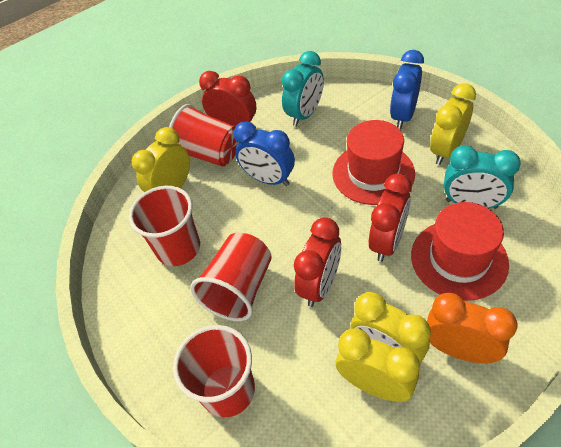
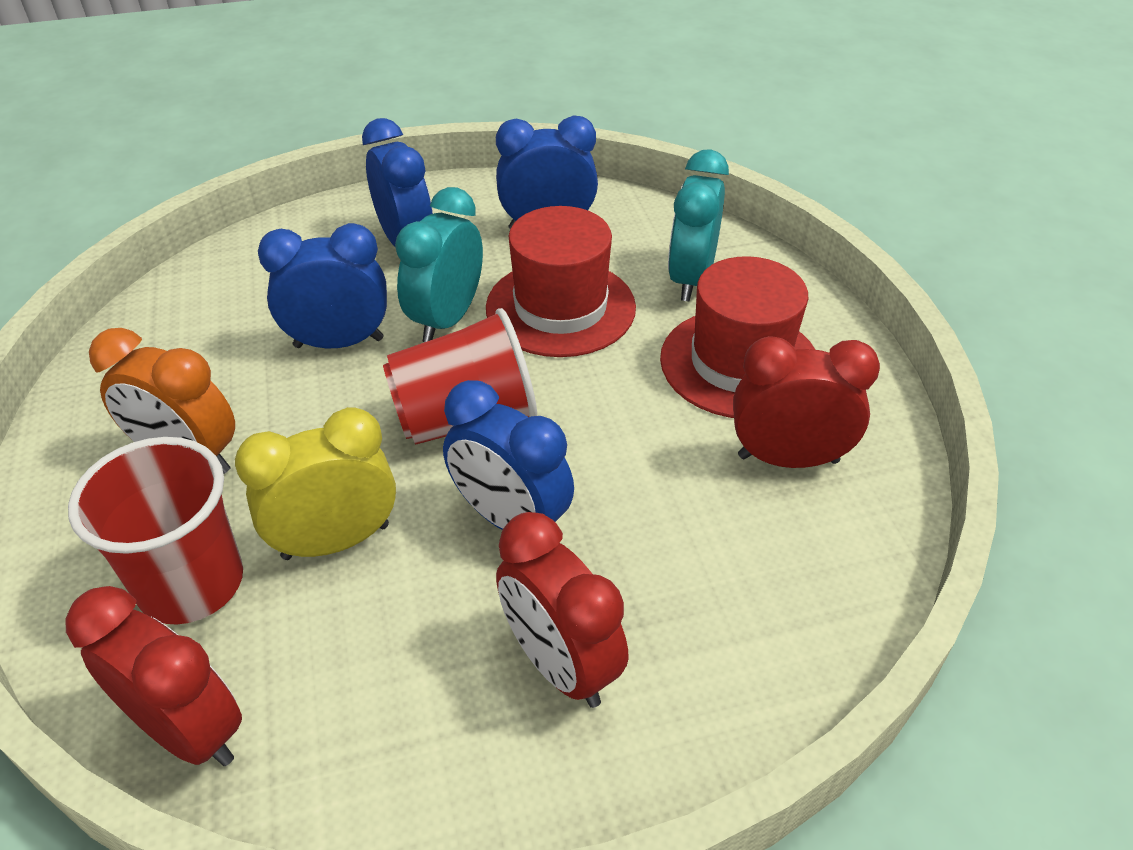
blue clock: [234,121,295,186] [390,50,424,129] = 2 -> [258,223,387,348] [362,118,433,248] [443,380,574,530] [496,115,598,229] = 4
red cup: [129,186,200,266] [169,104,239,166] [173,325,255,417] [191,233,272,321] = 4 -> [68,437,243,625] [383,308,537,445] = 2
yellow clock: [132,127,190,192] [336,329,420,402] [350,292,431,364] [430,83,476,165] = 4 -> [235,407,396,560] = 1

